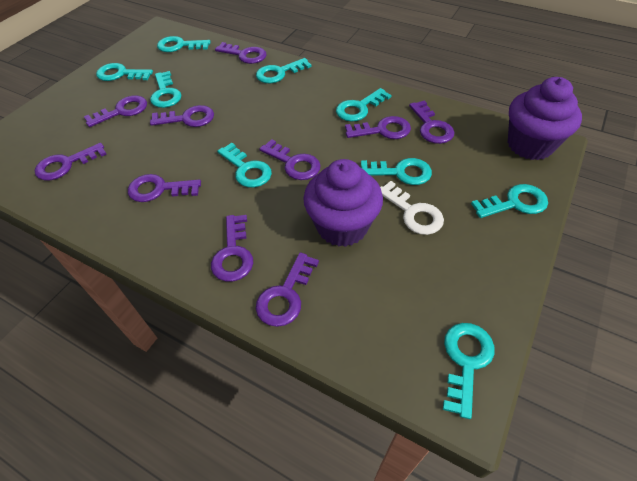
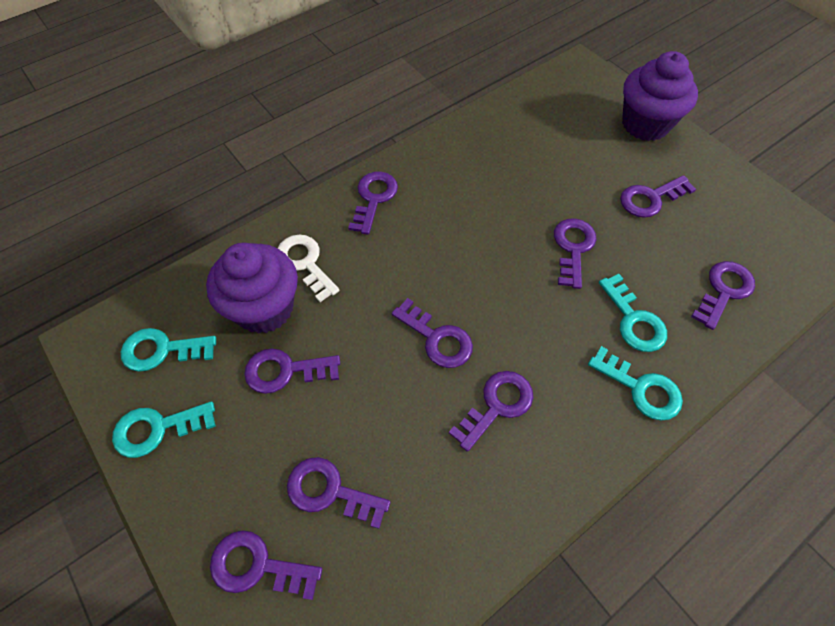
purple key: [35,143,107,180] [84,96,147,127] [128,174,201,202] [150,105,214,127] [211,215,253,282] [215,42,267,64] [256,252,319,327] [259,139,321,180] [345,116,411,139] [409,100,455,144] = 10 -> [210,530,322,600] [244,349,340,394] [287,457,390,529] [348,172,398,235] [392,298,473,368] [449,371,533,452] [554,218,597,289] [620,175,696,218] [691,261,755,330] = 9
turquoise key: [96,63,153,81] [150,71,181,108] [157,36,210,52] [217,143,272,188] [256,58,312,83] [336,88,391,121] [361,158,432,185] [443,323,495,419] [471,184,548,218] = 9 -> [112,401,216,458] [121,328,216,372] [588,346,683,421] [599,274,667,352] = 4

